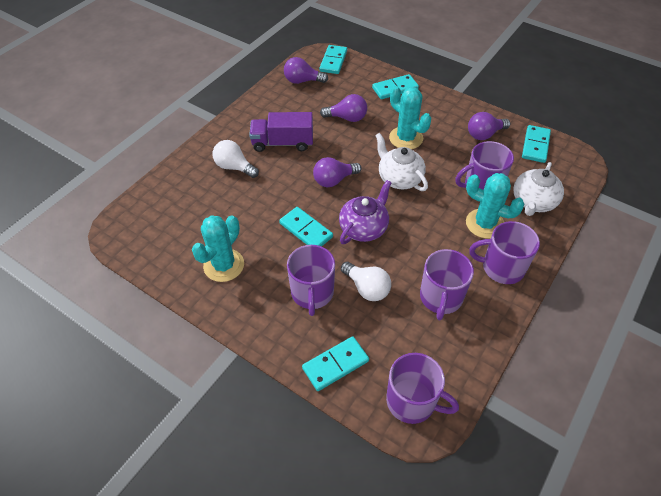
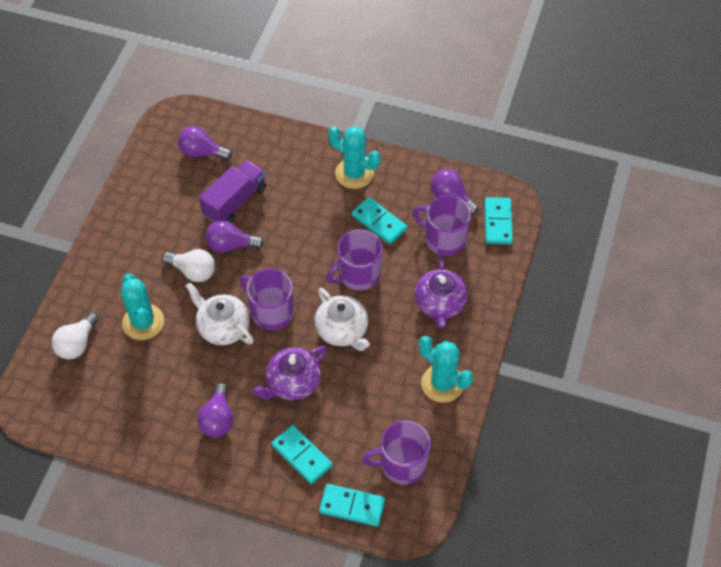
purple mug: [287,245,335,316] [386,353,459,424] [420,249,474,320] [455,141,514,190] [469,221,540,284] = 5 -> [239,268,294,330] [326,229,383,290] [362,420,431,485] [413,195,471,256] = 4
purple teapot: [339,180,392,244] = 1 -> [252,346,327,400] [415,256,468,329] = 2
turquoise domino: [279,207,333,246] [302,336,369,391] [319,45,347,74] [372,74,419,99] [522,125,551,163] = 5 -> [272,425,333,484] [319,484,385,527] [352,197,407,244] [484,197,513,244] = 4

